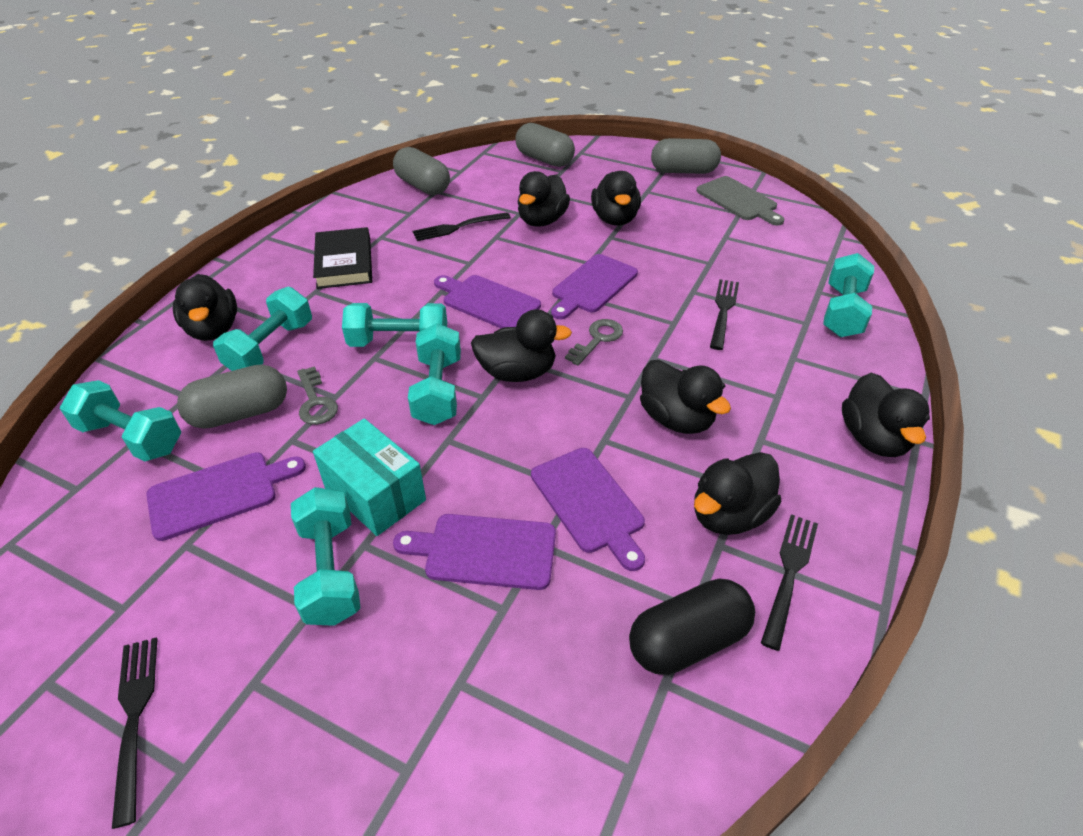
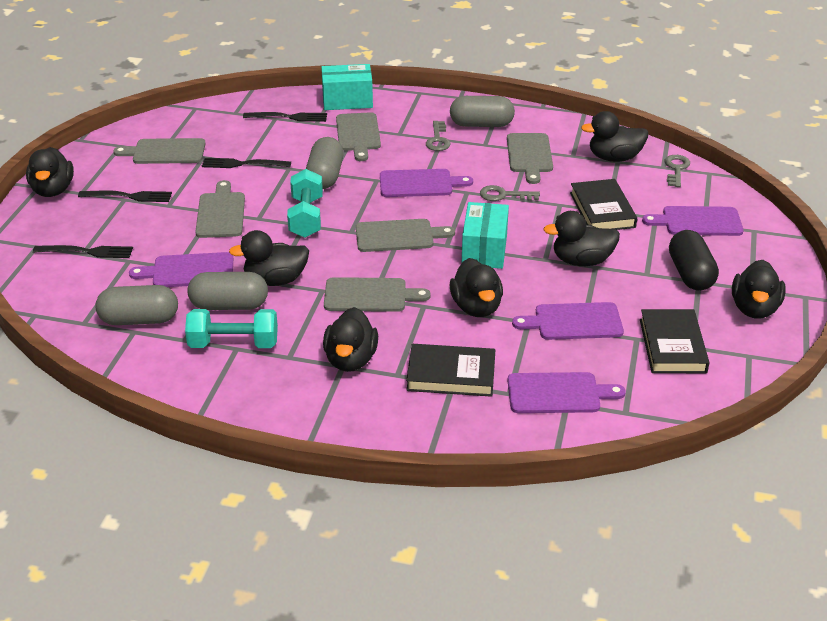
black book: [313,227,372,289] = 1 -> [406,344,495,397] [570,179,637,230] [640,309,709,373] = 3
grey cutting board: [696,176,784,226] = 1 -> [113,138,206,164] [195,180,245,238] [324,277,431,312] [336,112,381,161] [356,219,455,252] [507,133,553,184] = 6
grey key: [297,366,338,425] [565,319,623,366] = 2 -> [426,121,451,151] [480,185,540,201] [665,155,690,187] = 3
turquoise box: [313,418,426,536] = 1 -> [321,64,373,110] [462,202,509,269] = 2
turquoise dumbbell: [60,380,181,461] [213,287,312,371] [291,487,360,626] [342,303,447,347] [408,323,461,425] [823,253,874,337] = 6 -> [185,309,278,348] [287,169,323,238] = 2

